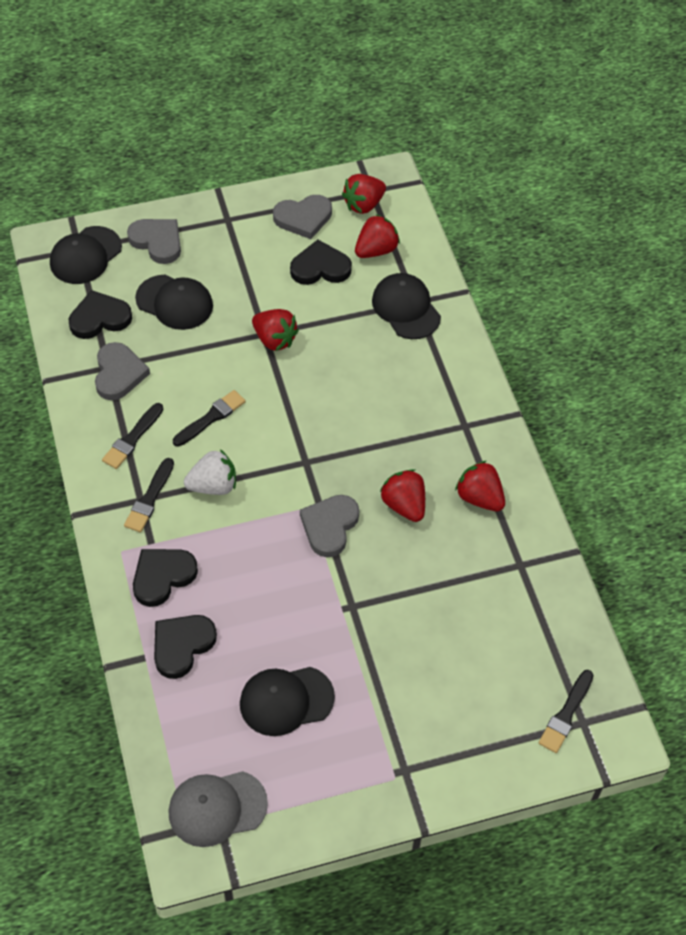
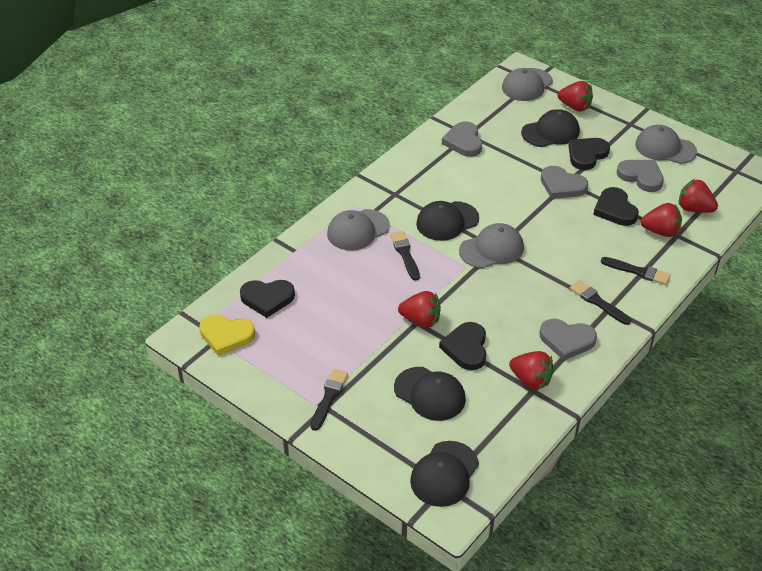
grey cap: [168,771,268,847] = 1 -> [327,209,390,250] [459,223,524,268] [502,68,553,101] [635,125,697,164] = 4
white strawberry: [184,449,236,495] = 1 -> none = 0
yellow heart: none = 0 -> [199,314,255,356] = 1

